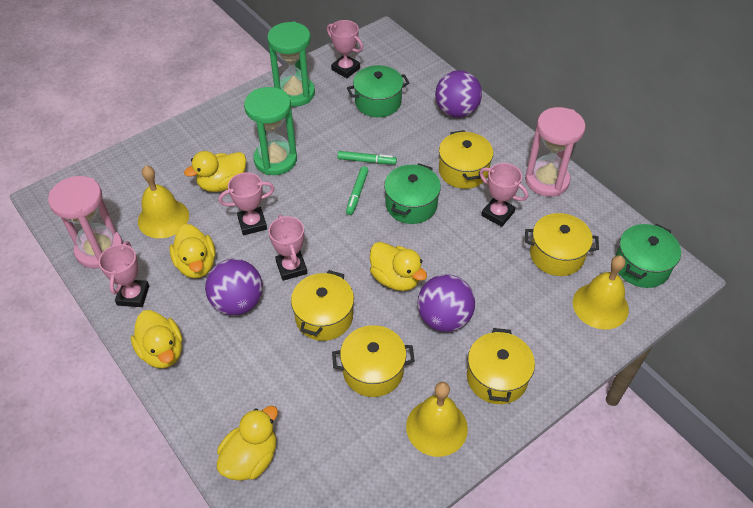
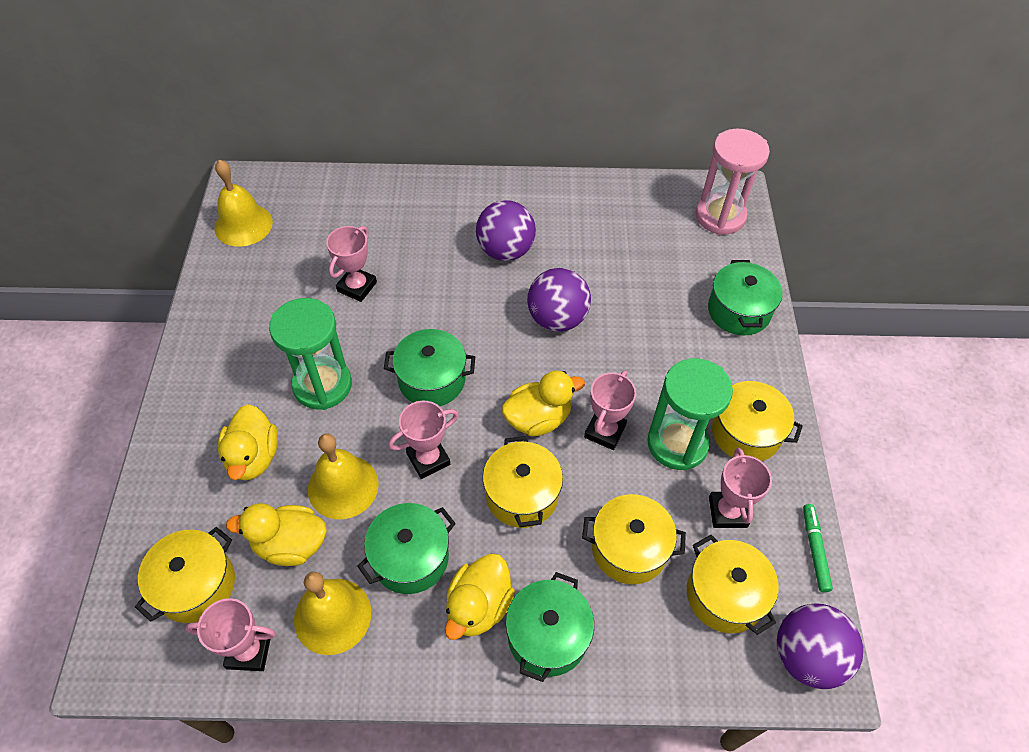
green marker: [338,151,397,164] [346,166,369,215] = 2 -> [803,504,833,592] = 1
green pot: [347,65,409,117] [384,163,441,224] [615,224,681,288] = 3 -> [357,503,456,594] [384,329,475,406] [506,572,594,682] [708,260,783,335] = 4
pink hourglass: [48,176,123,268] [525,107,586,196] = 2 -> [695,129,770,235] = 1
yellow duck: [131,310,182,368] [169,224,215,278] [184,151,246,192] [217,406,278,481] [370,242,427,291] = 5 -> [218,404,278,480] [226,503,327,566] [445,553,515,640] [501,371,585,437] = 4

